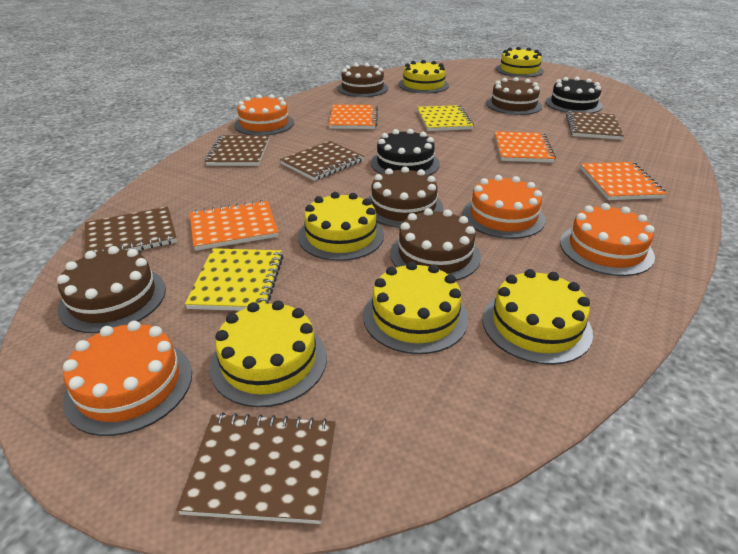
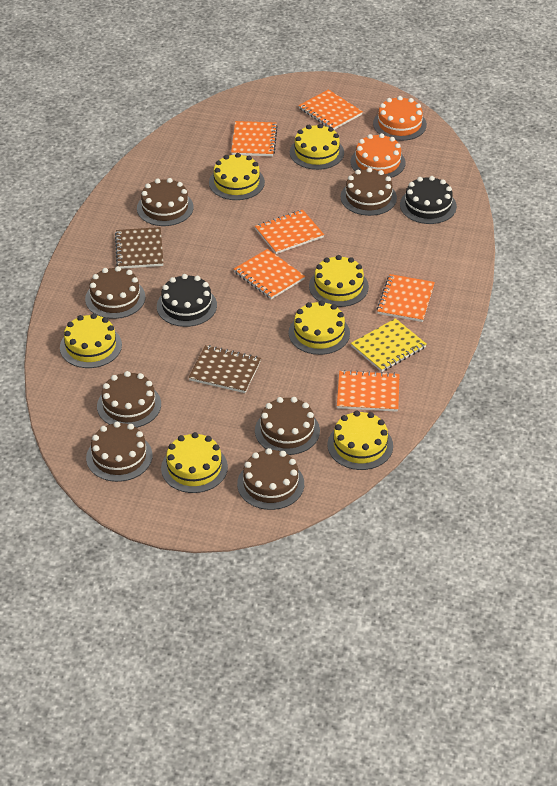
brown cake: [57,246,166,333] [337,63,388,97] [367,167,443,228] [390,208,481,281] [486,77,542,115] = 5 -> [85,266,146,319] [86,422,152,482] [97,371,161,428] [137,178,194,226] [237,448,304,510] [255,397,320,455] [341,168,397,216] = 7
brown notebook: [85,206,177,253] [176,412,336,524] [205,135,269,166] [280,141,364,181] [566,111,624,140] = 5 -> [115,227,163,269] [189,345,261,393] = 2
orange cake: [63,321,192,436] [234,94,294,135] [462,175,546,239] [560,203,655,276] = 4 -> [351,133,405,178] [373,96,427,141] = 2
orange notebook: [190,200,278,251] [329,104,378,129] [495,131,556,163] [580,162,667,200] = 4 -> [231,121,278,156] [234,249,305,299] [255,210,324,254] [299,89,363,130] [337,370,400,412] [377,274,435,322] = 6
yellow cake: [210,300,327,407] [298,192,384,261] [363,261,468,354] [399,60,449,94] [482,269,593,365] [496,47,544,77] = 6 -> [60,313,122,368] [161,432,228,493] [209,153,265,200] [289,300,350,355] [290,124,344,170] [309,255,369,307] [327,411,393,470] = 7
yellow notebook: [185,248,284,311] [417,105,474,131] = 2 -> [351,318,427,372] = 1

